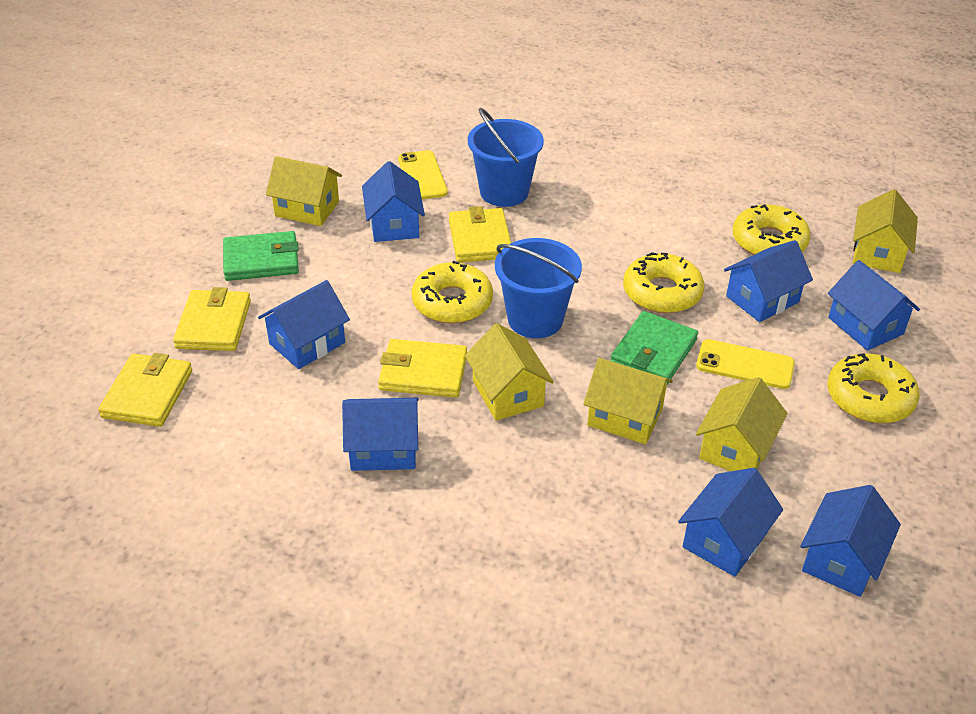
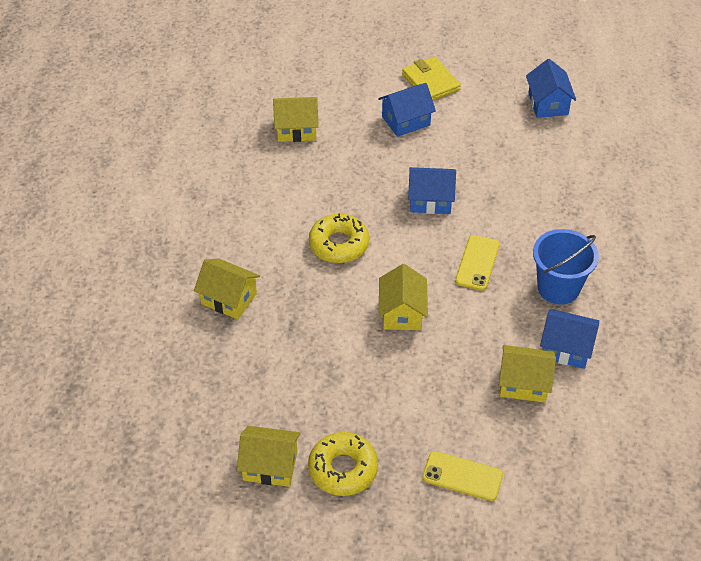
blue bucket: [468,108,544,207] [495,238,582,338] = 2 -> [533,229,599,305] = 1
blue house: [258,280,350,369] [342,398,419,471] [362,161,425,242] [678,468,783,577] [724,240,813,322] [800,485,901,597] [828,260,920,351] = 7 -> [378,83,436,137] [408,167,456,214] [526,59,576,118] [540,309,599,369] = 4
green wallet: [223,231,299,281] [610,311,698,385] = 2 -> none = 0
yellow donut: [412,261,493,324] [623,252,704,314] [733,204,811,255] [827,353,920,423] = 4 -> [308,432,378,496] [309,214,369,263] = 2
yellow wallet: [98,353,192,427] [173,287,251,351] [378,339,467,398] [449,206,511,263] = 4 -> [402,56,461,101] = 1

